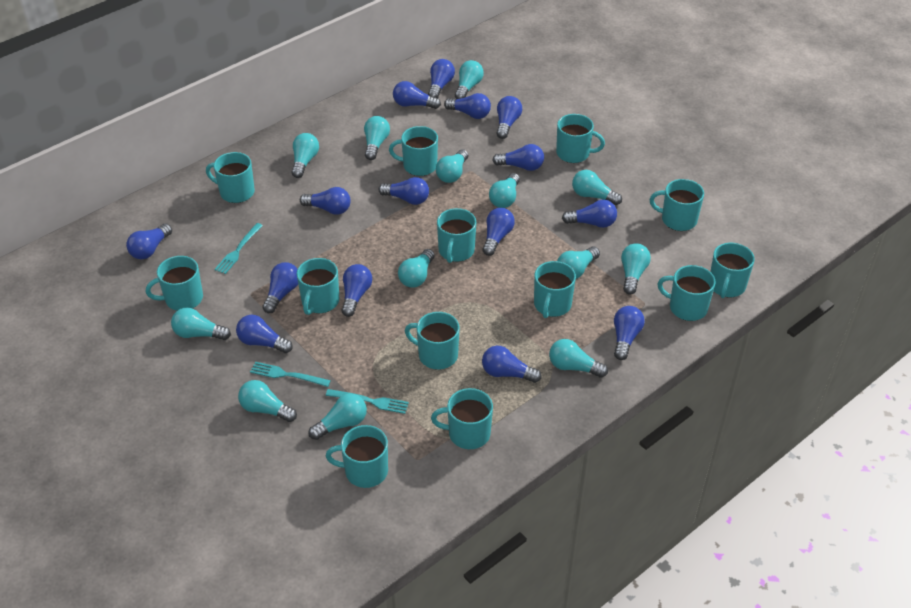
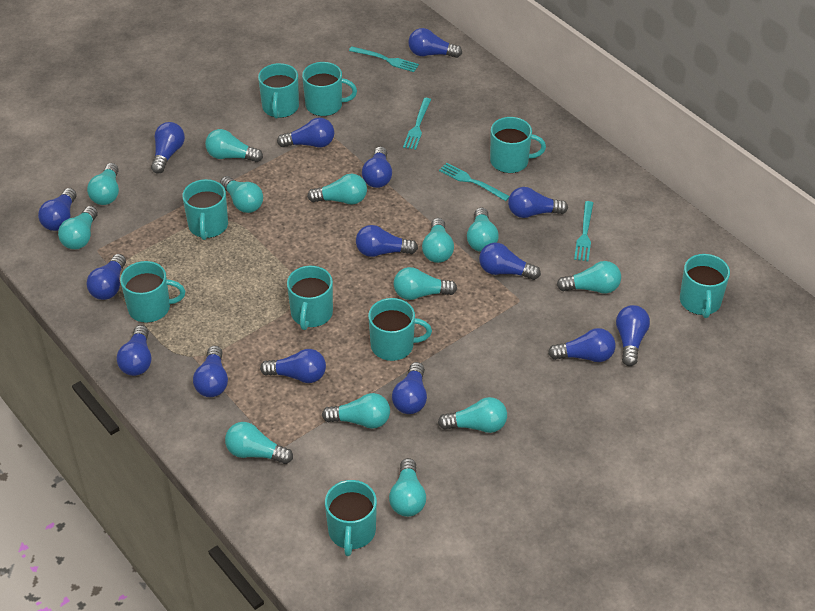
turquoise fork: [214,223,263,274] [250,362,331,387] [326,389,409,414] = 3 -> [349,46,419,72] [403,98,431,150] [439,163,509,201] [574,201,593,261] = 4
turquoise mug: [146,256,203,311] [206,152,255,203] [297,258,339,315] [326,425,388,488] [389,126,438,176] [405,312,460,369] [431,388,493,449] [437,208,476,263] [534,261,576,318] [556,114,605,163] [649,179,704,231] [657,265,716,321] [710,243,755,298] = 13 -> [120,261,185,323] [182,179,228,240] [258,63,299,118] [287,266,333,330] [302,62,357,116] [325,480,377,556] [368,298,432,361] [490,117,546,173] [680,254,730,318] = 9

